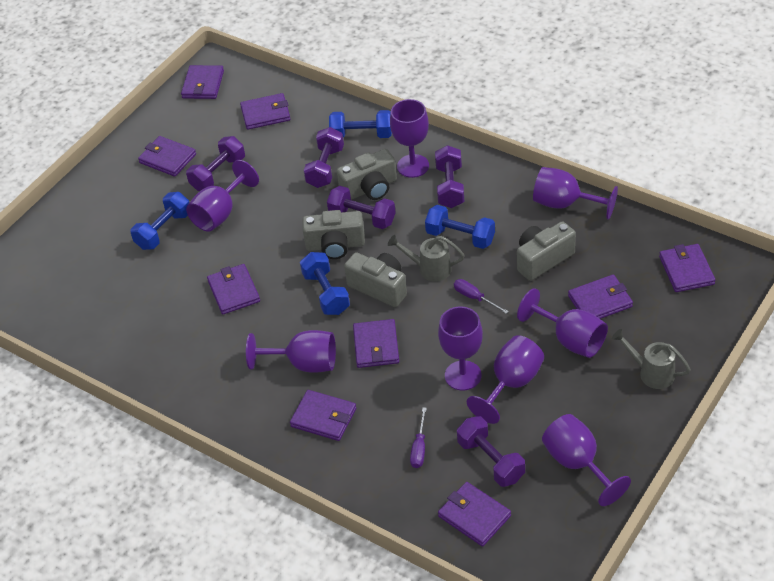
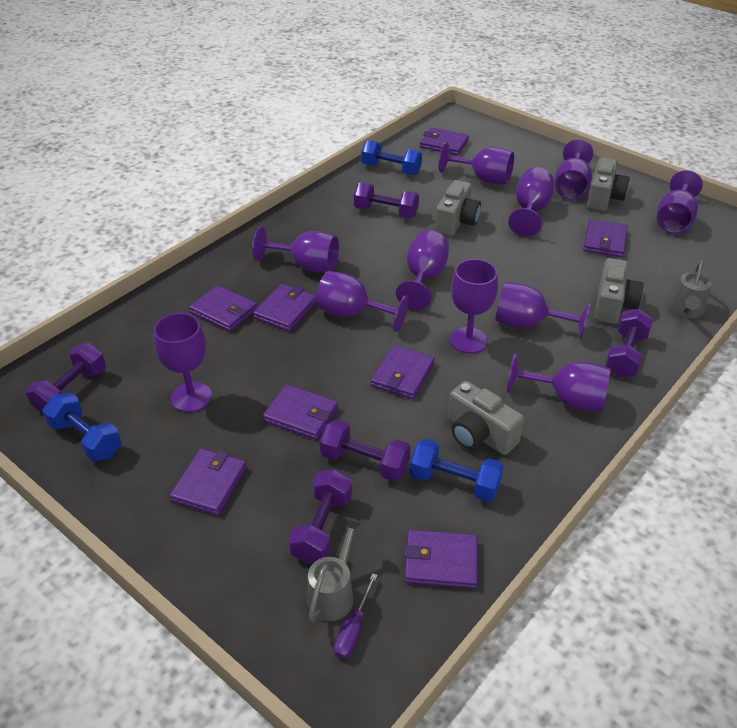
blue dumbbell: [130,192,189,250] [300,252,350,315] [329,110,392,138] [425,205,495,249] = 4 -> [42,393,121,462] [361,140,422,175] [410,439,504,502] = 3
purple goblet: [186,160,259,232] [246,330,336,373] [390,99,429,178] [438,307,483,390] [467,335,544,424] [517,288,608,358] [533,167,618,220] [542,414,631,506] = 8 -> [154,313,212,412] [252,227,339,272] [316,271,409,331] [396,230,449,310] [439,142,514,184] [450,259,498,353] [495,282,590,339] [507,353,611,412] [508,167,554,237] [555,139,593,200] [657,170,703,234] = 11
purple screwdriver: [410,407,427,468] [454,279,509,314] = 2 -> [334,573,378,659] = 1
purple wallet: [138,136,196,177] [181,65,224,99] [207,264,260,314] [240,93,290,130] [290,390,356,441] [353,319,399,368] [438,482,511,546] [568,275,633,319] [659,244,715,292] = 9 -> [170,449,247,515] [189,285,257,332] [253,284,316,331] [263,385,338,440] [371,345,435,399] [404,529,478,589] [420,127,469,155] [583,219,627,257] = 8

